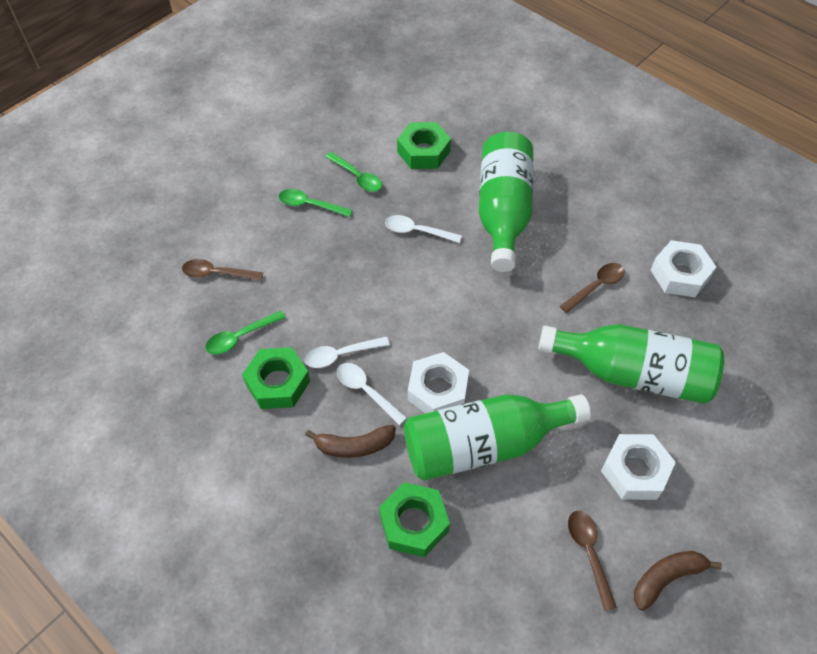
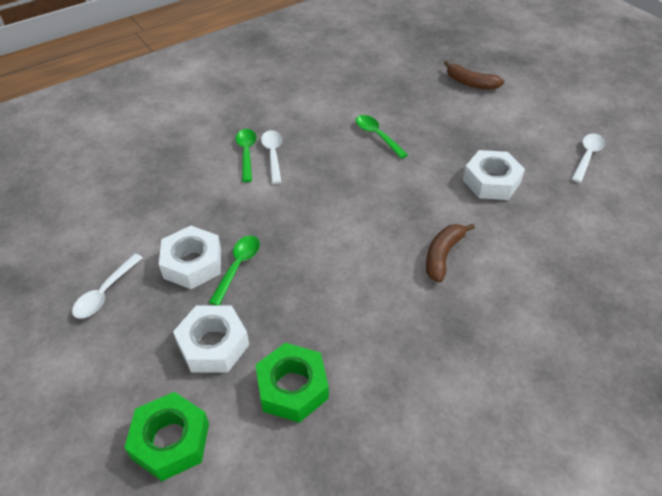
brown spoon: [182,259,263,281] [560,263,625,313] [568,511,617,611] = 3 -> none = 0
green bottle: [404,394,591,481] [479,132,533,272] [538,324,724,404] = 3 -> none = 0
green nut: [242,347,310,409] [379,482,450,557] [397,122,451,169] = 3 -> [124,392,209,481] [256,343,329,423] = 2

